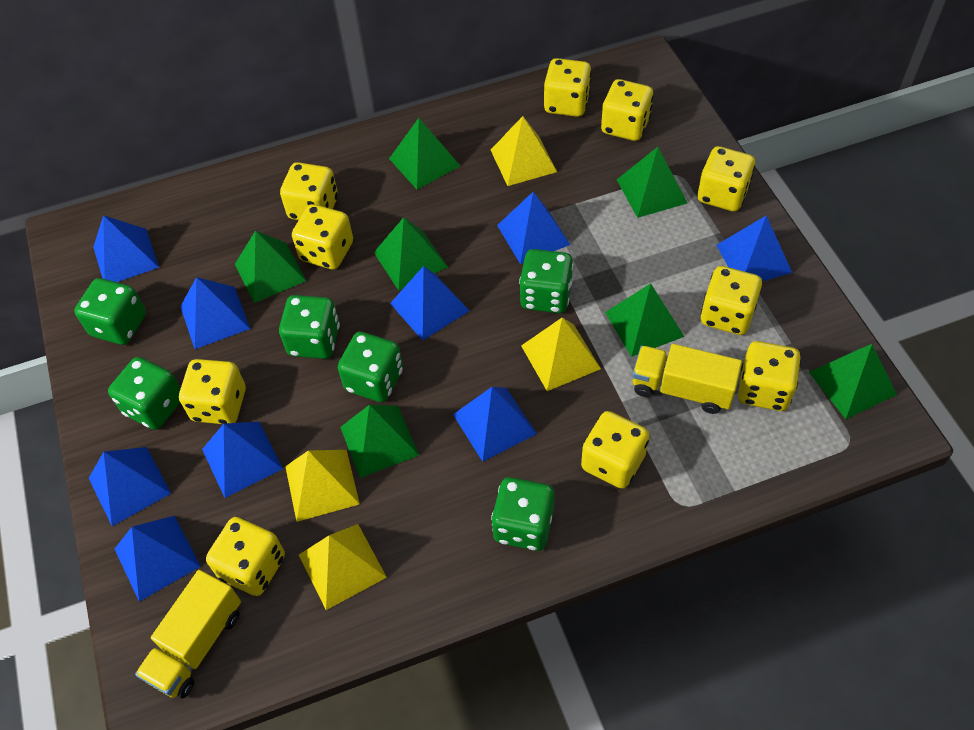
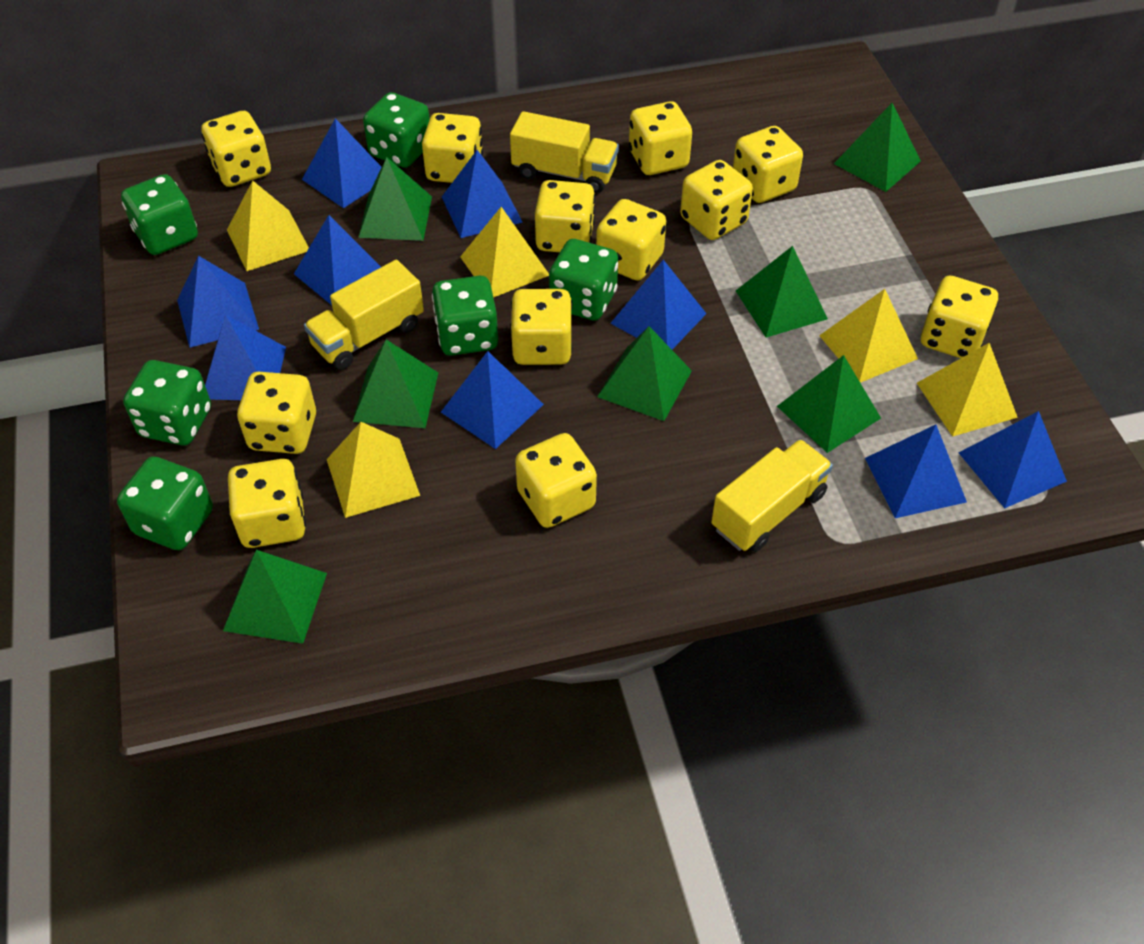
yellow dice: [179,359,246,424] [206,517,285,596] [280,162,338,220] [292,204,353,269] [544,58,592,117] [581,411,649,489] [601,79,653,141] [698,146,755,211] [701,266,762,335] [738,341,801,411] = 10 -> [201,111,271,187] [228,459,306,548] [237,372,316,454] [422,113,483,183] [510,289,573,365] [515,433,597,528] [535,180,595,252] [596,199,666,280] [629,101,692,175] [680,160,753,240] [733,126,803,203] [921,276,998,358] = 12
yellow pyramid: [285,450,360,522] [299,524,387,610] [491,116,557,186] [521,318,601,391] = 4 -> [227,180,309,271] [327,422,420,518] [460,207,549,298] [819,289,918,383] [917,343,1018,437] = 5
yellow truck: [135,570,241,699] [632,344,742,414] = 2 -> [304,260,424,370] [510,111,619,193] [711,439,833,552] = 3

